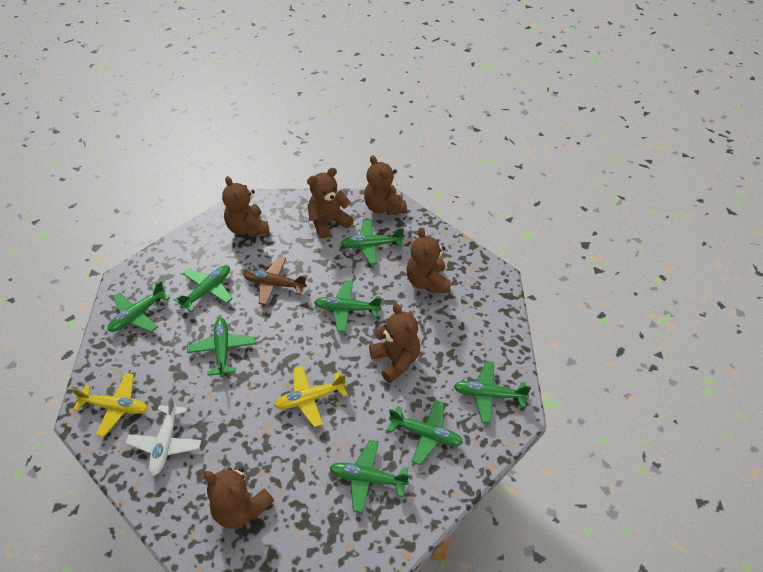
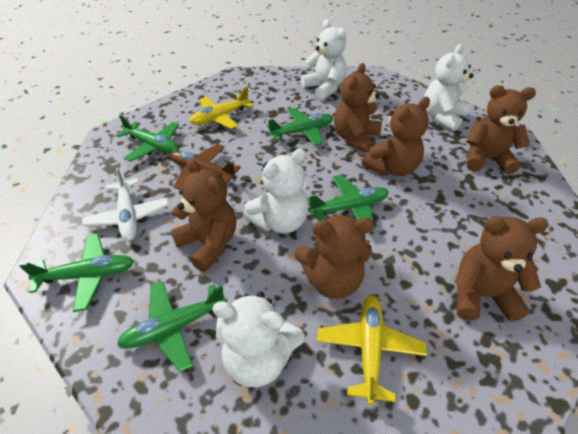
green plane: [107,280,170,332] [174,265,233,312] [187,318,255,377] [314,280,382,332] [329,440,409,513] [341,220,404,264] [387,400,463,465] [453,361,531,423] = 8 -> [19,233,134,312] [116,115,179,162] [117,281,226,372] [267,108,333,146] [307,175,388,231] = 5
white teddy bear: none = 0 -> [212,292,305,387] [243,148,309,233] [301,20,346,100] [424,44,474,131] = 4

